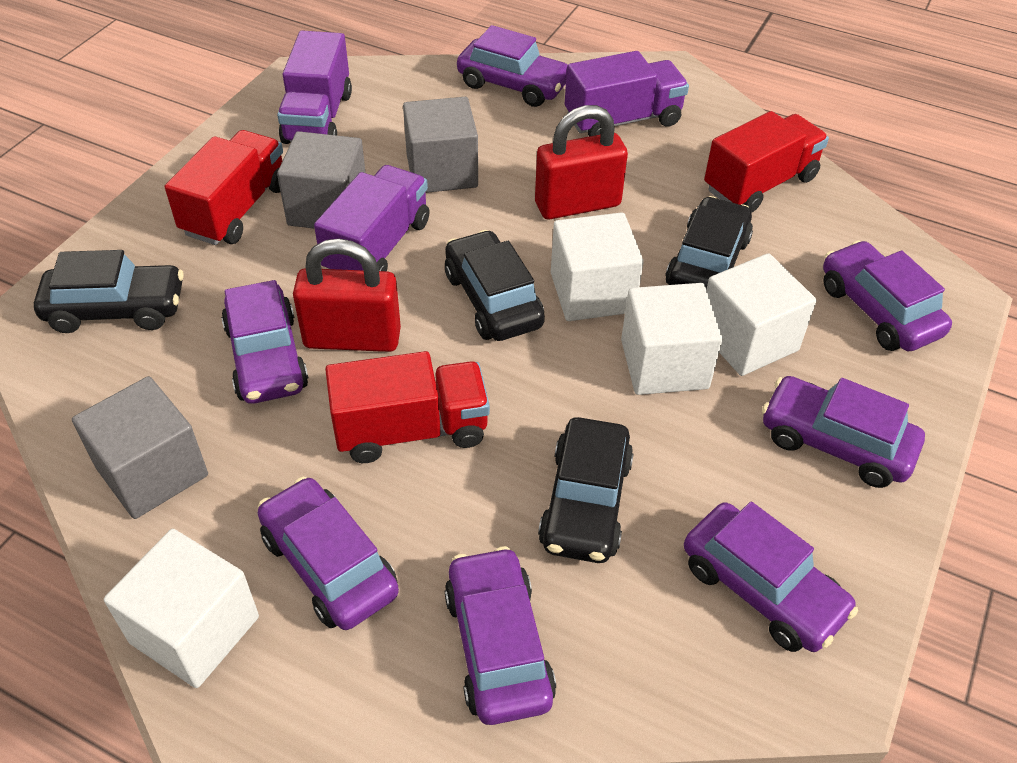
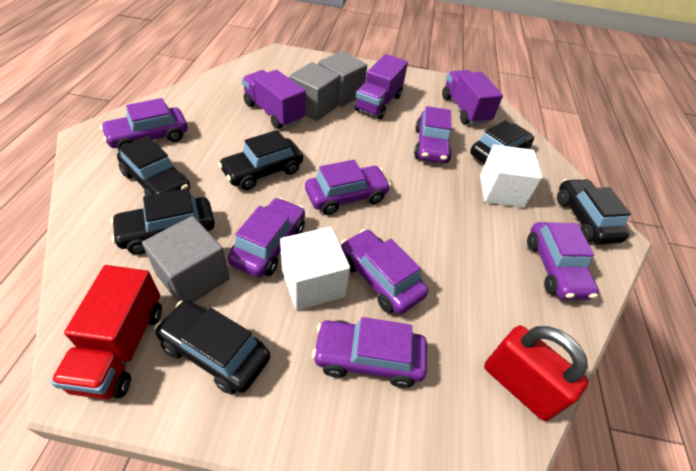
black car: [34,250,183,333] [445,230,545,341] [538,417,634,563] [665,196,753,289] = 4 -> [111,188,215,254] [117,136,190,196] [154,300,270,394] [218,130,303,190] [470,120,534,164] [557,178,631,245] = 6
red padlock: [293,239,401,352] [535,105,628,219] = 2 -> [484,325,589,421] = 1
red truck: [165,130,283,245] [325,351,490,463] [704,111,829,213] = 3 -> [51,265,162,399] = 1
white cube: [104,529,259,688] [551,212,644,321] [621,283,722,395] [706,253,816,376] = 4 -> [280,227,350,311] [480,145,542,208] = 2

